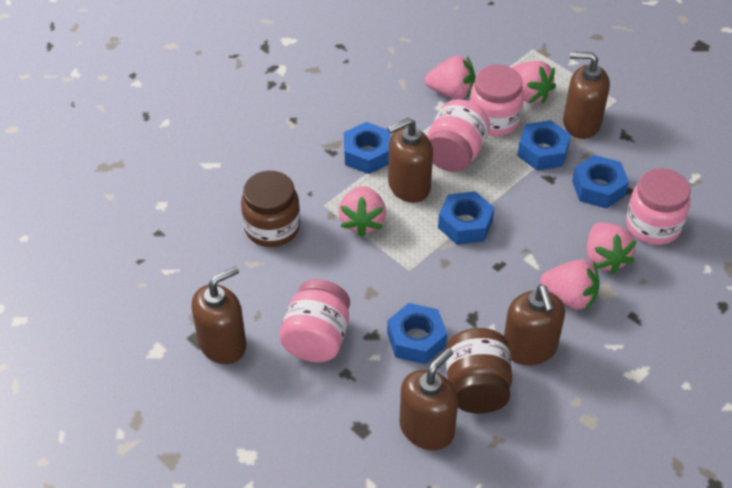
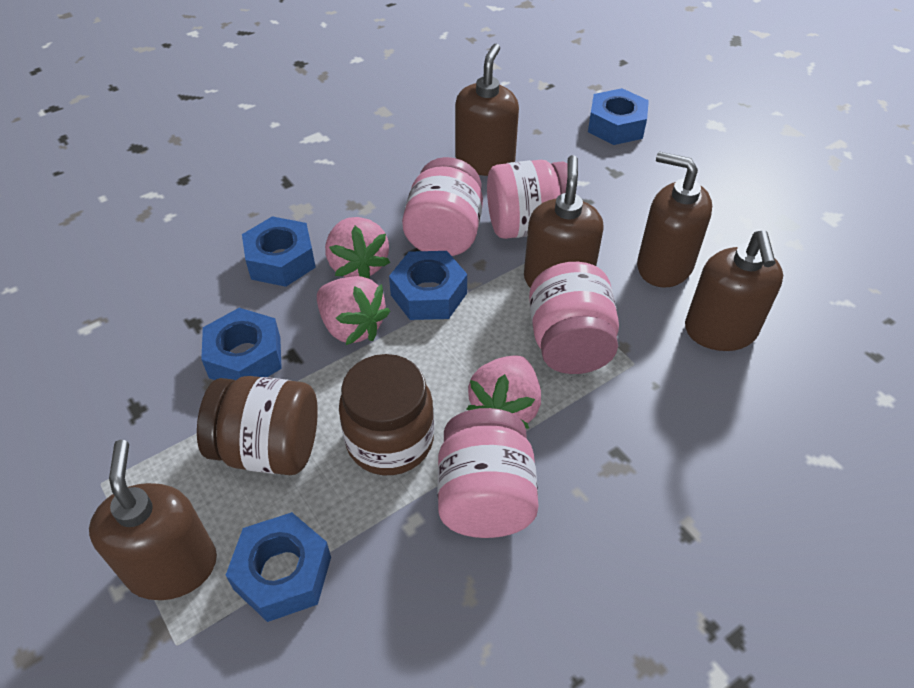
pink strawberry: [338,186,386,237] [425,56,475,99] [512,61,556,104] [540,260,599,311] [587,222,637,274] = 5 -> [317,276,390,345] [325,217,390,278] [467,355,541,429] = 3

